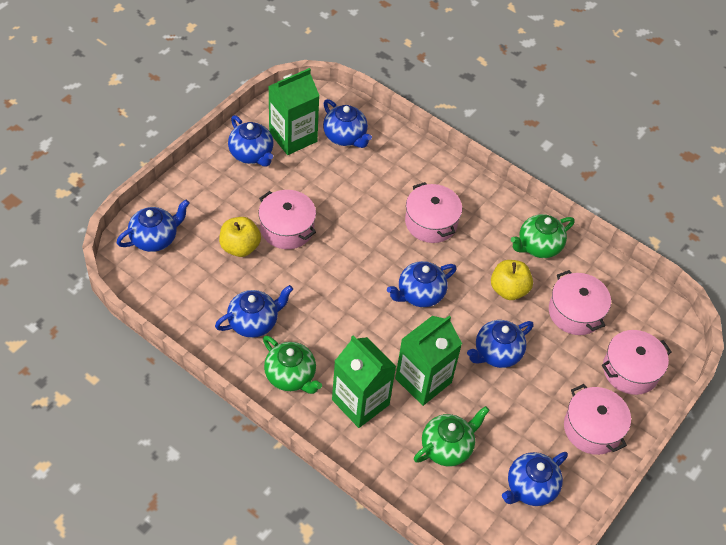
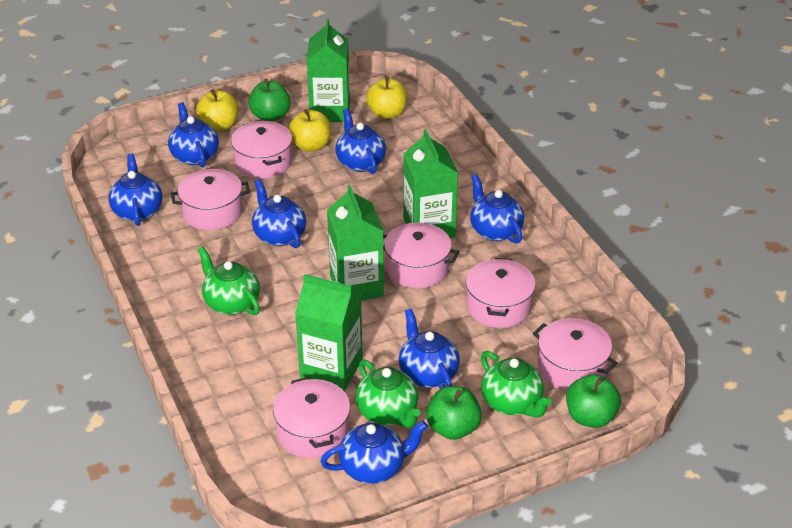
green apple: none = 0 -> [248,79,291,122] [426,386,482,440] [566,374,621,428] = 3
green carton: [268,68,319,155] [332,335,396,428] [395,315,462,406] = 3 -> [295,274,363,391] [307,19,350,122] [327,185,384,300] [403,129,458,238] = 4
pink pot: [259,190,316,249] [405,182,462,243] [549,270,611,335] [564,384,631,455] [602,330,672,395] = 5 -> [171,169,250,230] [231,121,292,179] [273,377,350,458] [383,223,459,288] [466,258,536,328] [533,318,617,391] = 6
yellow apple: [219,217,261,257] [491,260,533,300] = 2 -> [196,89,239,131] [288,109,331,152] [366,76,408,119] = 3

